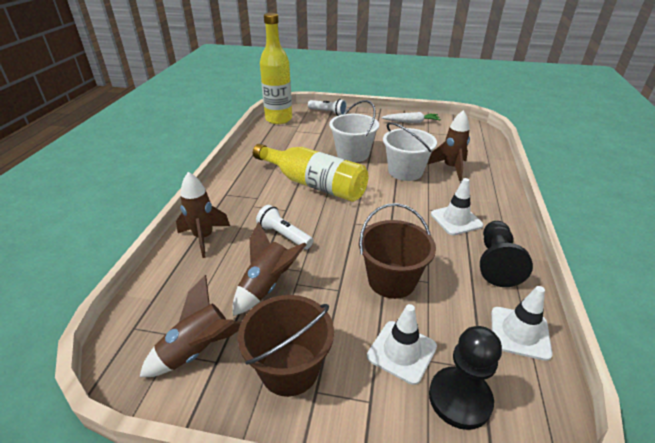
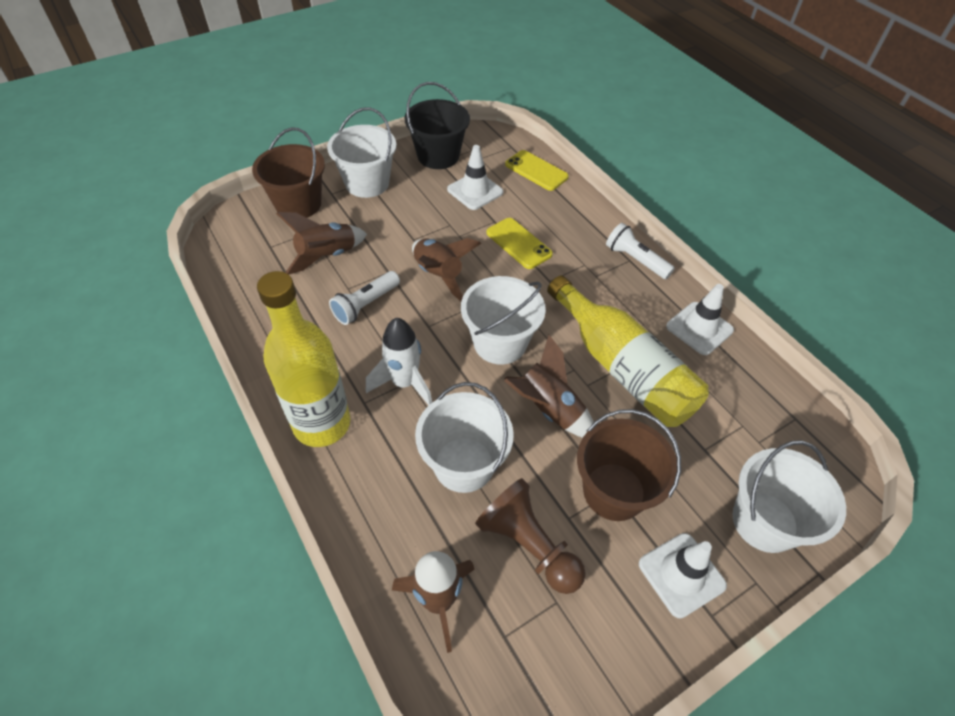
black bucket: none = 0 -> [404,82,470,169] = 1
black pawn: [429,326,502,430] [480,221,533,287] = 2 -> none = 0
brown pawn: none = 0 -> [475,478,586,594] = 1
white bucket: [329,100,379,162] [383,122,437,181] = 2 -> [327,107,397,198] [415,382,514,493] [461,276,546,365] [733,440,846,553] = 4
white carrot: [381,112,441,123] = 1 -> none = 0
white rocket: none = 0 -> [366,318,432,405] = 1
yellow phone: none = 0 -> [486,218,553,269] [505,150,569,191] = 2

